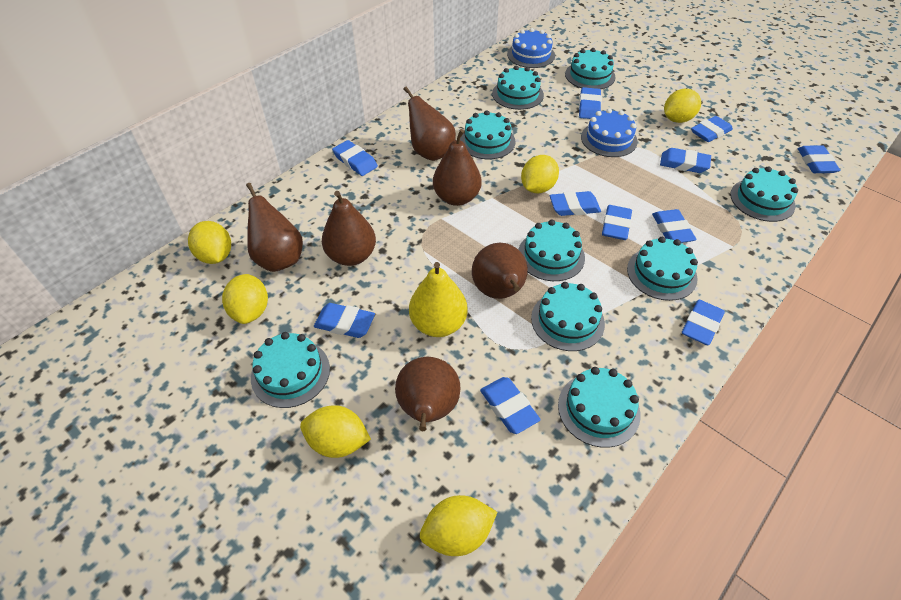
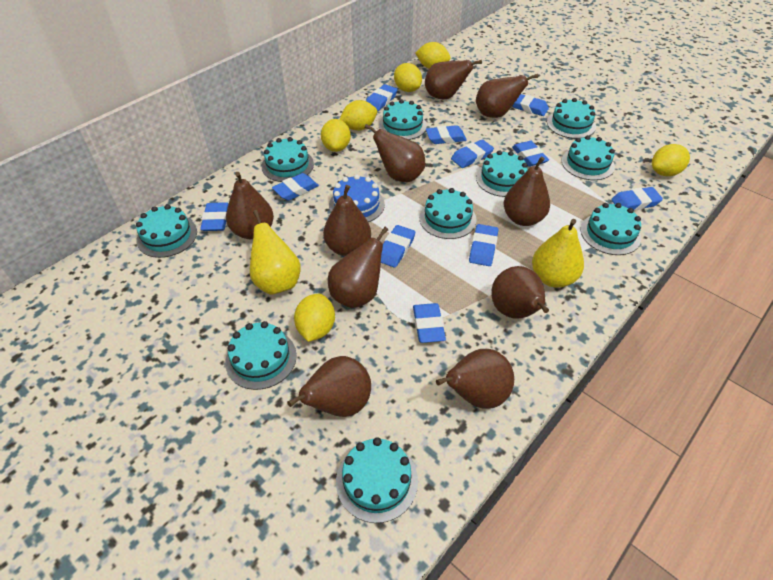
blue cake: [507,28,555,68] [581,108,638,157] = 2 -> [329,175,385,222] = 1
brown pear: [246,183,303,272] [322,191,376,266] [395,357,461,431] [403,86,456,161] [433,129,482,206] [472,243,528,299] = 6 -> [226,172,274,239] [287,356,371,417] [323,185,371,256] [328,227,388,308] [365,124,425,182] [425,60,482,99] [436,349,514,409] [476,74,538,118] [491,266,549,319] [504,157,550,226] = 10
turquoise cake: [251,332,330,408] [460,110,515,159] [492,66,544,110] [518,220,585,281] [531,282,605,351] [558,367,641,448] [565,48,616,89] [627,237,698,301] [730,166,798,222] = 9 -> [136,204,197,258] [225,321,297,390] [262,137,314,182] [336,437,418,523] [379,99,427,140] [419,188,477,239] [476,150,528,197] [547,98,596,139] [561,135,615,180] [581,203,641,255] = 10
yellow pear: [409,262,468,337] = 1 -> [250,210,301,295] [532,219,584,288] = 2

